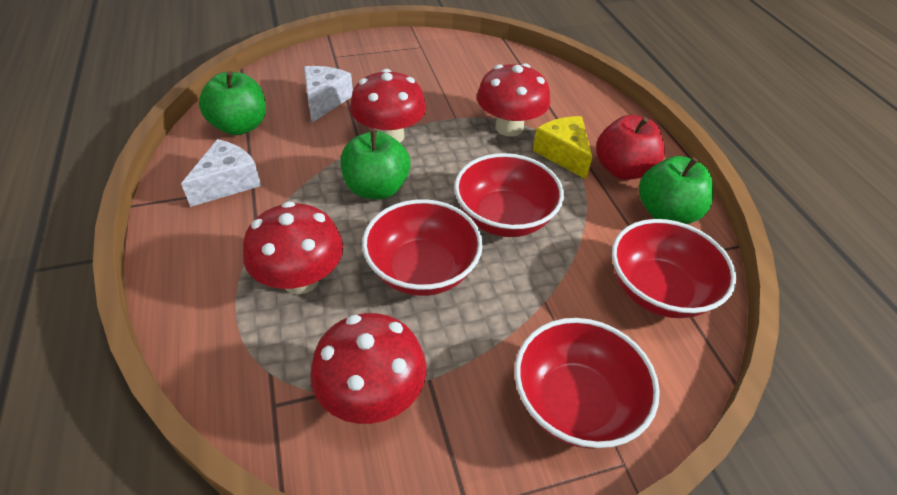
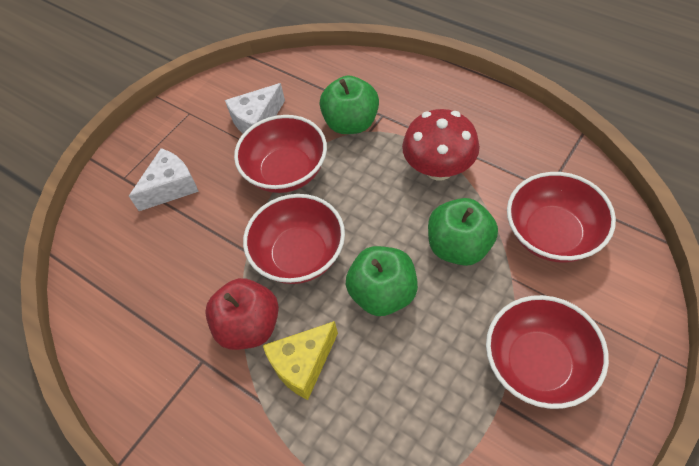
red mushroom: [243,201,343,294] [310,313,426,424] [350,69,426,143] [477,63,551,137] = 4 -> [402,109,480,181] = 1

